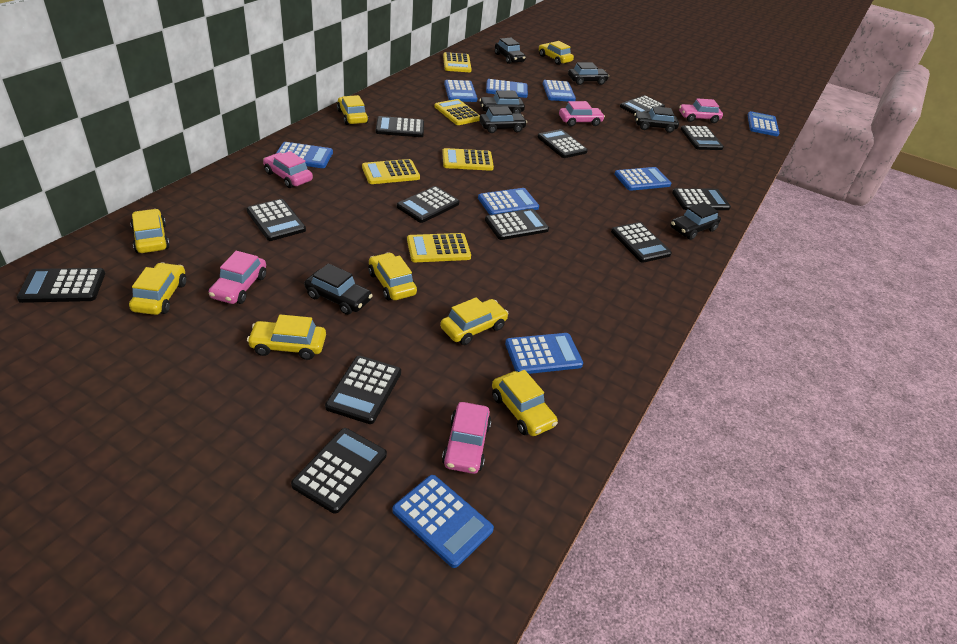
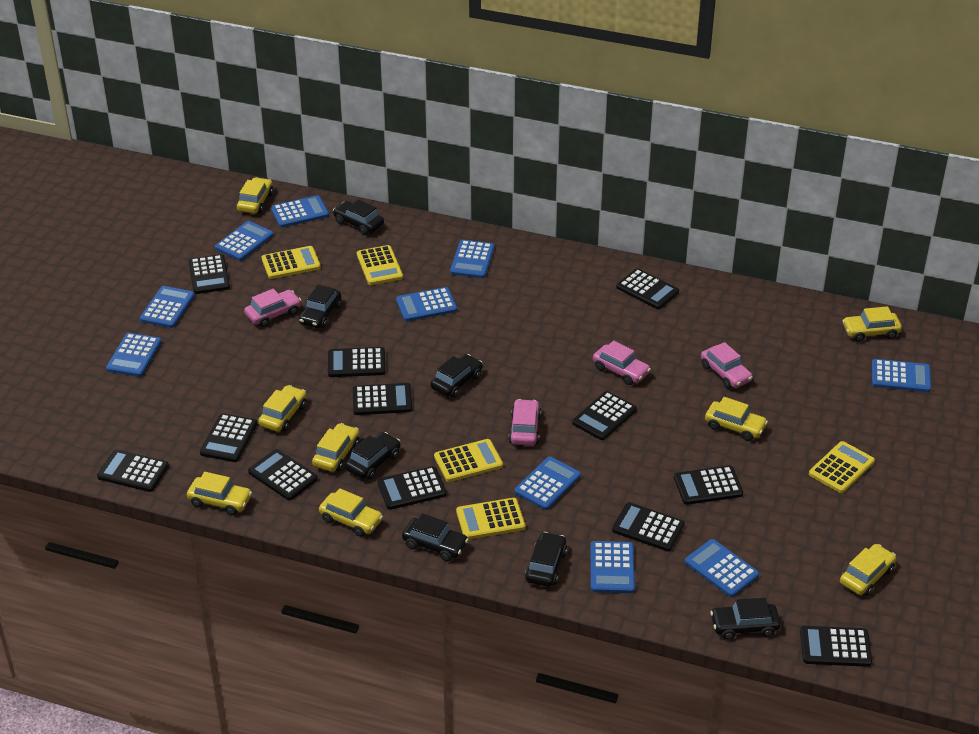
blue calculator: [276,142,333,168] [392,475,494,568] [444,80,477,102] [478,188,539,215] [486,79,528,98] [505,333,583,374] [543,80,576,101] [614,167,671,191] [748,111,779,136] = 9 -> [106,333,162,377] [140,286,195,328] [215,221,274,261] [271,195,329,228] [396,287,457,321] [450,240,494,278] [514,457,581,510] [590,541,635,593] [685,539,759,597] [872,359,931,392] = 10
pink car: [209,251,266,304] [263,151,313,188] [442,402,491,474] [559,101,605,127] [679,98,723,123] = 5 -> [244,289,302,327] [509,399,541,446] [593,340,651,385] [701,342,753,389] = 4

